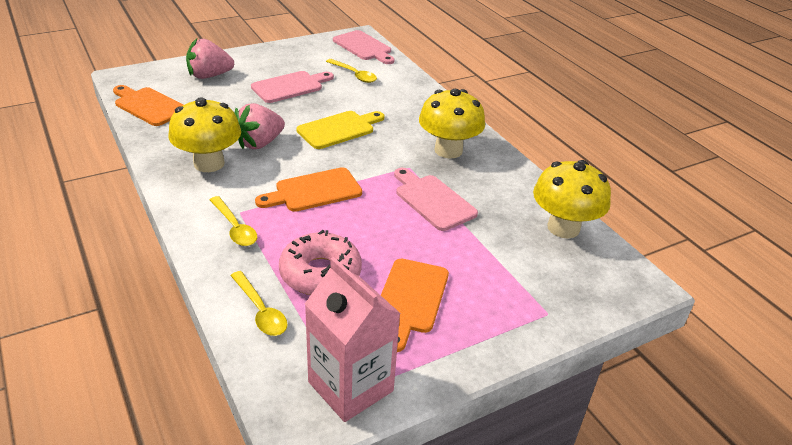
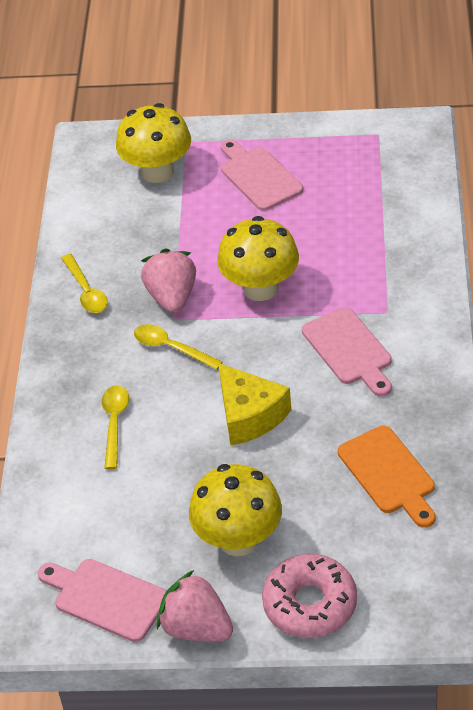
orange cutting board: [113,85,184,126] [255,167,362,212] [381,259,449,352] = 3 -> [338,426,436,528] = 1
pink carton: [305,257,401,422] = 1 -> none = 0
yellow cheese: none = 0 -> [218,363,291,446] = 1
yellow cutting board: [297,111,384,149] = 1 -> none = 0

